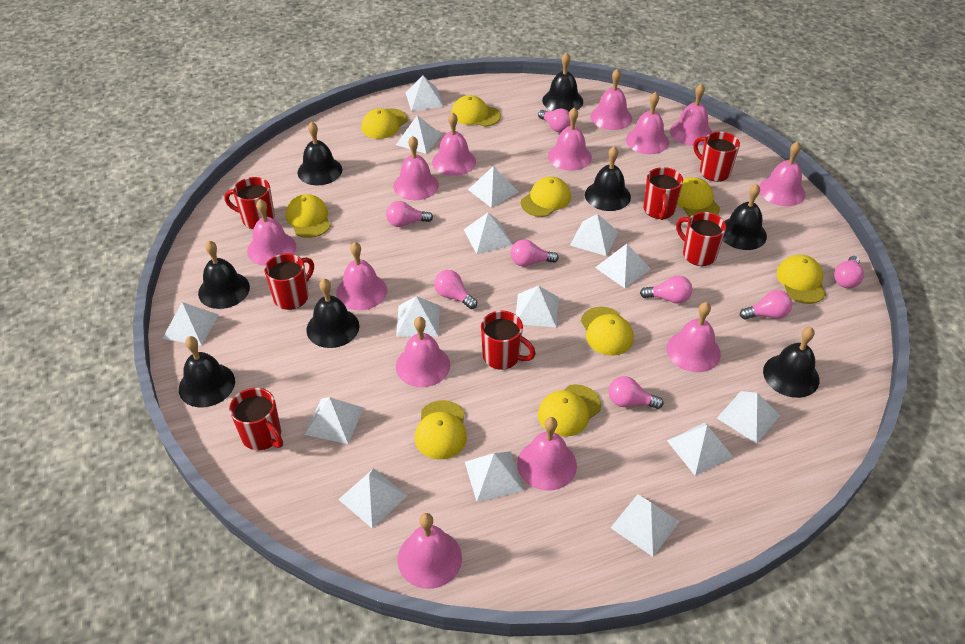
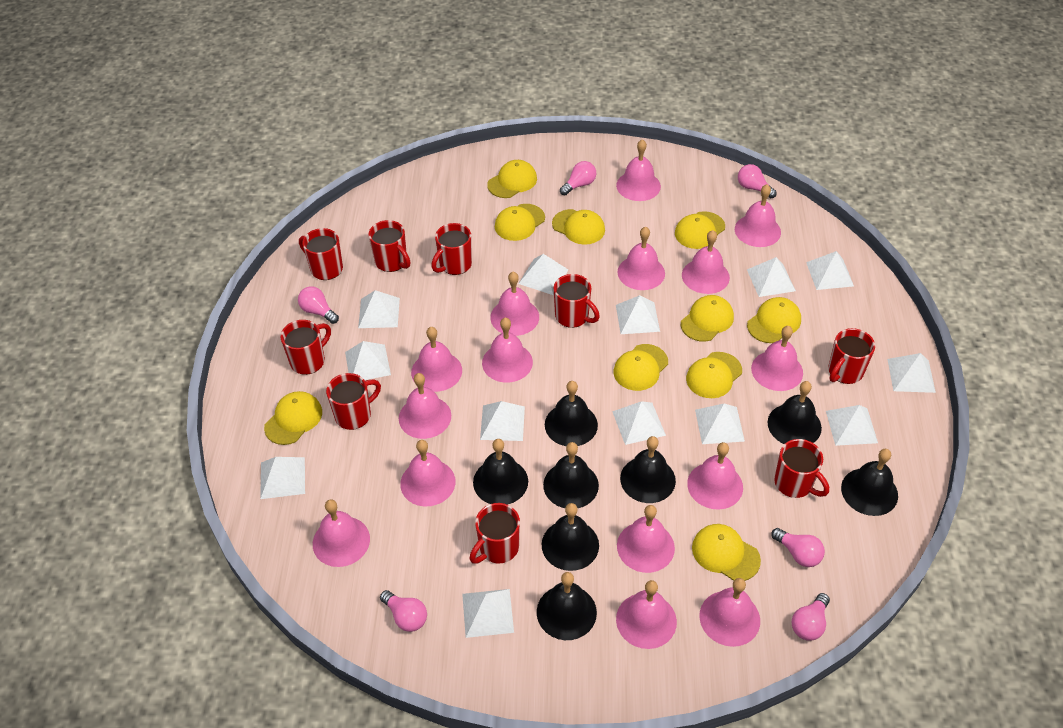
pink bell: [247,199,296,266] [336,242,387,310] [393,136,439,200] [396,317,450,387] [398,513,462,589] [432,112,476,176] [517,417,577,490] [548,107,592,171] [590,68,632,130] [626,92,669,154] [666,302,721,372] [670,83,712,146] [759,142,805,206] = 13 -> [313,500,370,567] [399,373,451,439] [400,440,456,507] [411,327,462,392] [482,318,533,383] [490,272,539,336] [616,139,661,201] [616,580,677,649] [617,227,665,290] [617,505,675,573] [682,230,730,294] [687,442,743,510] [699,578,760,647] [735,184,781,247] [751,326,803,391] = 15
pink light bulb: [386,201,433,227] [434,270,477,309] [510,239,559,267] [538,109,571,132] [609,376,663,409] [640,276,692,304] [740,290,792,320] [834,256,864,288] = 8 -> [298,286,339,324] [380,590,427,632] [560,161,596,195] [738,164,777,198] [771,528,825,567] [792,593,830,641] = 6
red mug: [224,177,275,229] [229,388,283,450] [264,253,314,310] [481,311,536,370] [643,167,683,220] [676,212,726,266] [694,132,740,182] = 7 -> [281,320,331,375] [299,228,343,280] [326,373,381,430] [368,220,410,272] [431,223,472,275] [469,503,520,564] [554,274,600,328] [774,439,829,498] [828,328,875,384] = 9
white pyramid: [162,302,219,346] [305,397,363,444] [338,468,407,528] [396,115,442,154] [396,296,440,337] [405,76,444,111] [464,212,513,254] [465,452,524,502] [468,166,518,208] [516,286,559,327] [570,214,618,256] [595,244,651,288] [611,494,680,557] [667,423,733,476] [717,391,780,444] = 15 -> [260,457,305,499] [345,341,391,380] [358,290,400,328] [462,589,514,638] [480,401,525,441] [518,254,568,295] [612,401,666,445] [616,295,660,334] [695,404,745,444] [747,257,796,297] [806,251,854,290] [826,405,878,446] [887,353,936,393] = 13
yellow cap: [286,194,331,238] [361,108,408,139] [415,400,467,460] [451,95,501,127] [521,177,571,217] [538,384,601,437] [581,307,634,356] [677,177,720,217] [776,255,826,304] = 9 -> [264,391,322,445] [487,160,537,198] [495,204,545,241] [552,209,605,245] [614,344,668,391] [675,211,725,249] [681,295,734,342] [686,352,742,398] [692,524,761,581] [747,297,801,343] = 10

